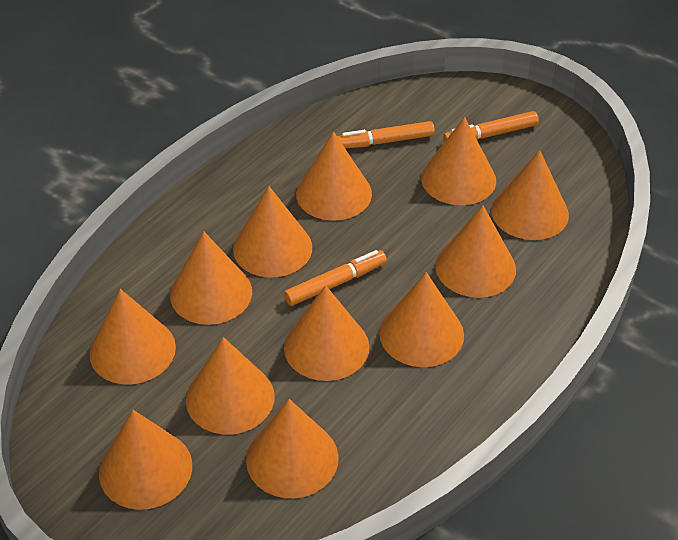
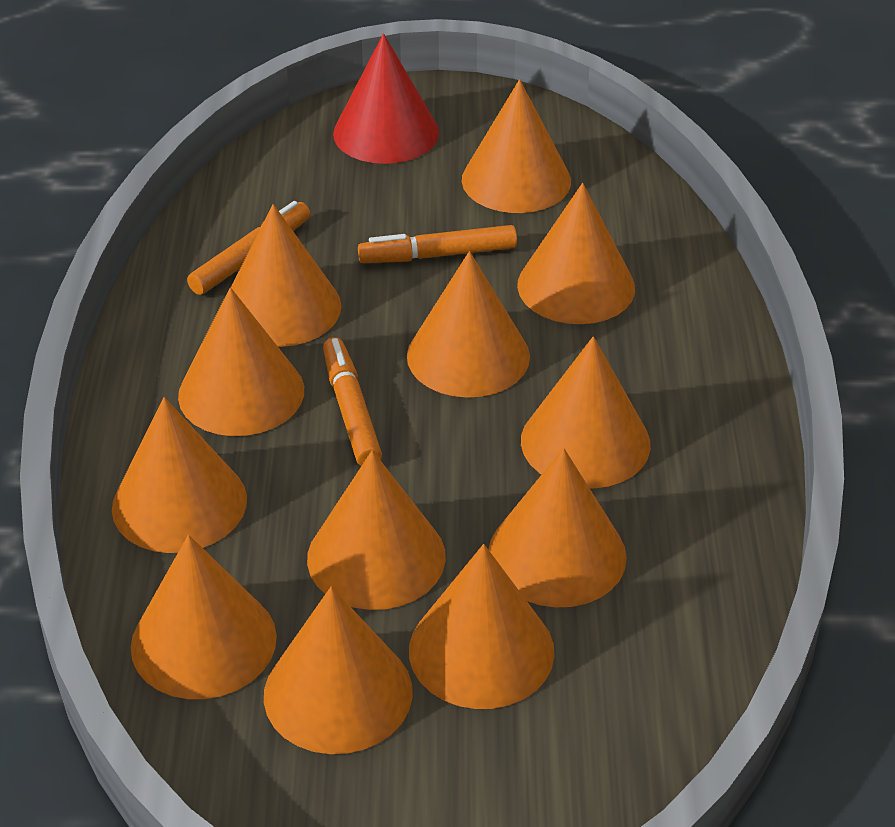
red cone: none = 0 -> [333,33,439,164] = 1

